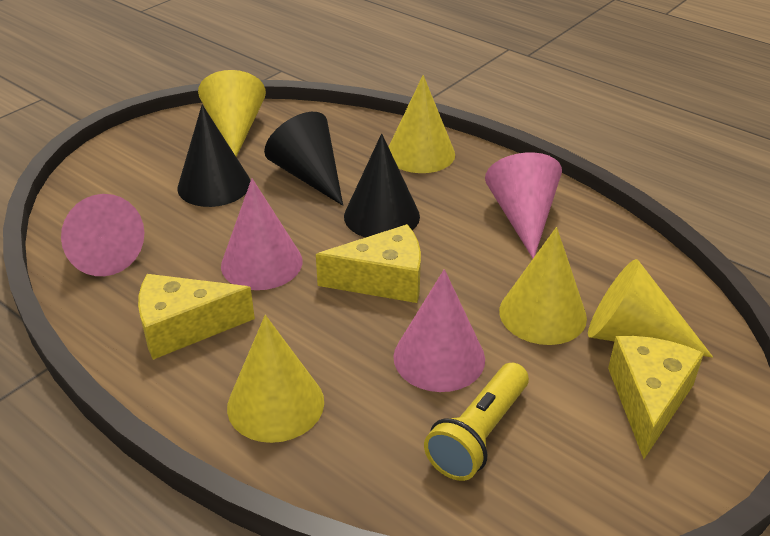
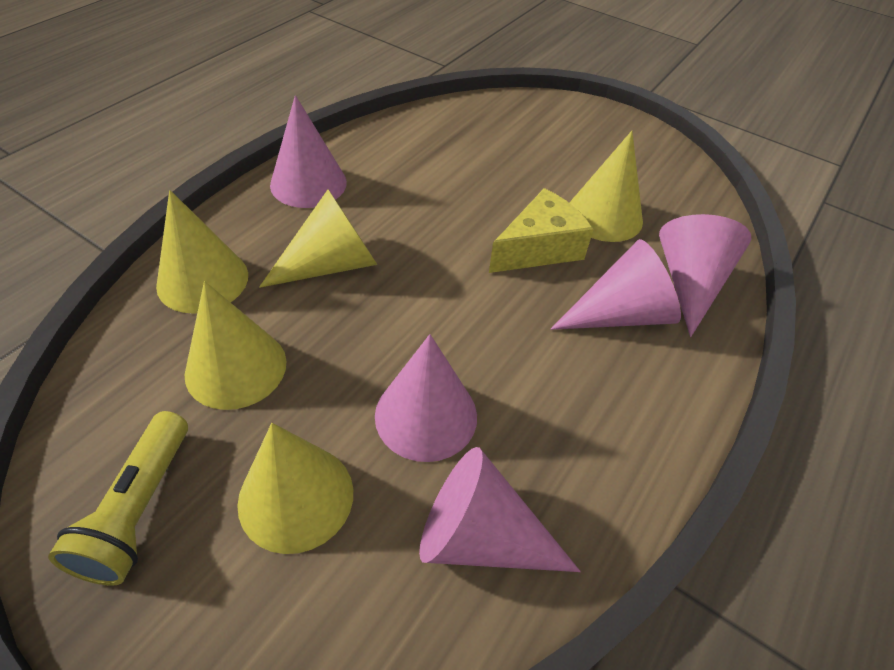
black cone: [178,105,250,207] [264,112,343,206] [344,133,420,238] = 3 -> none = 0
pink cone: [61,194,144,276] [221,178,302,290] [393,269,485,392] [485,152,562,258] = 4 -> [270,95,347,208] [375,334,477,462] [419,447,581,572] [551,239,681,330] [659,214,751,337] = 5
yellow cheese: [138,274,255,359] [316,224,421,303] [608,336,704,459] = 3 -> [489,188,594,273] = 1

